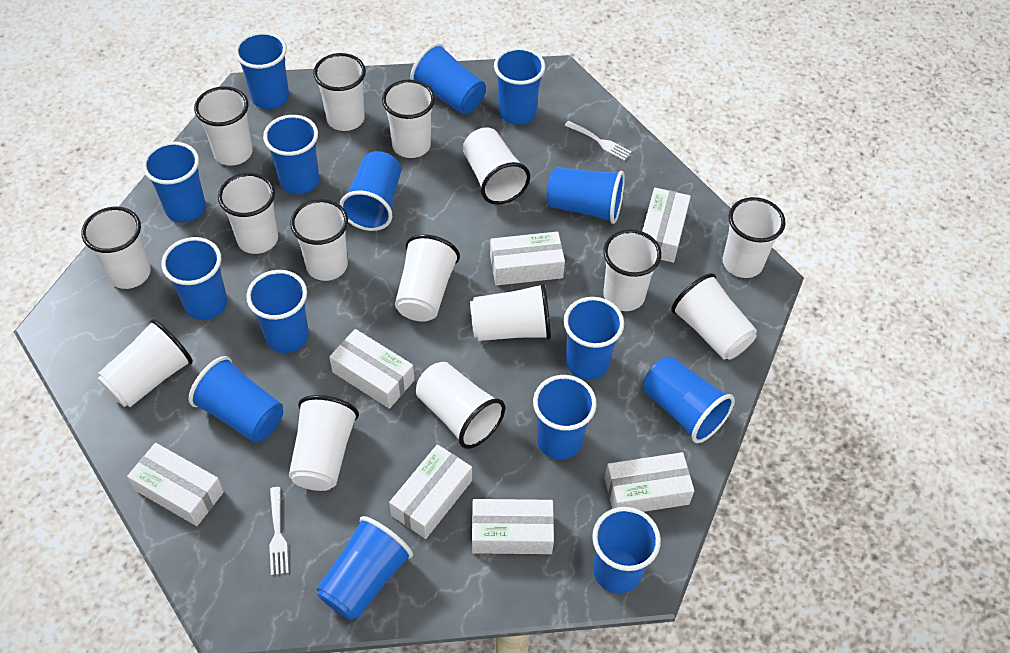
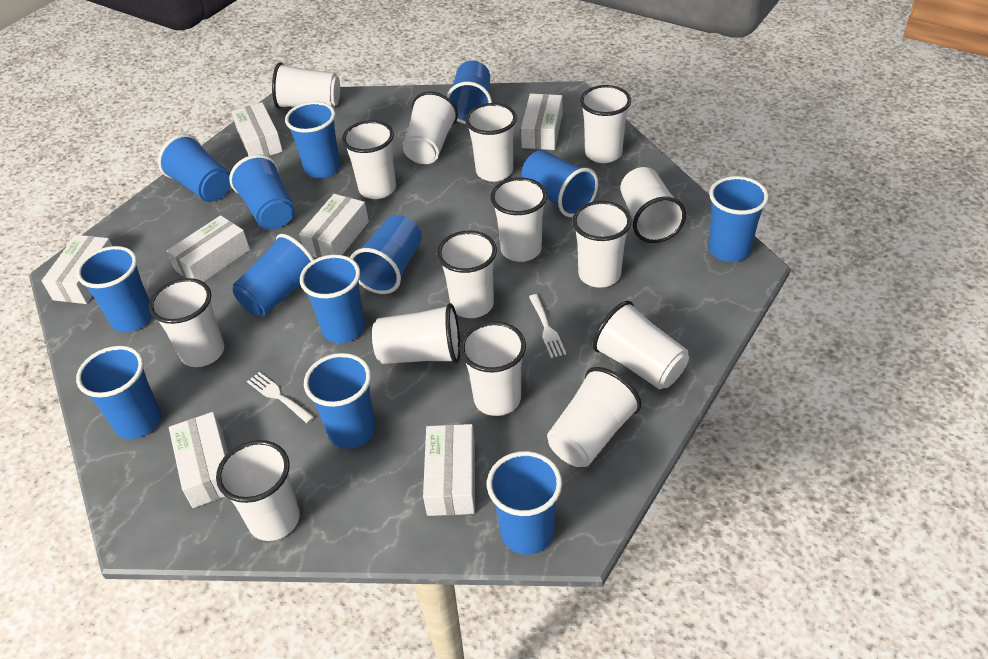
blue cup: [142,142,206,222] [161,237,227,320] [189,356,283,442] [235,32,289,109] [246,270,309,353] [263,115,319,194] [317,516,413,620] [340,151,401,231] [410,43,486,114] [494,47,545,125] [533,375,597,460] [547,167,625,224] [564,297,624,380] [592,507,661,594] [643,356,735,443] = 15 -> [76,346,161,439] [77,246,153,332] [158,134,231,202] [229,154,295,230] [233,234,314,317] [285,101,341,179] [300,255,365,343] [304,353,376,449] [350,215,422,294] [446,61,492,124] [487,451,562,555] [522,150,598,217] [708,176,769,262] = 13

